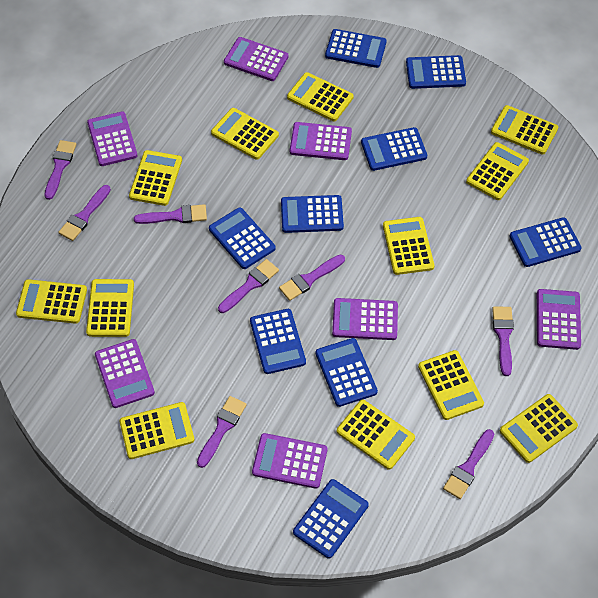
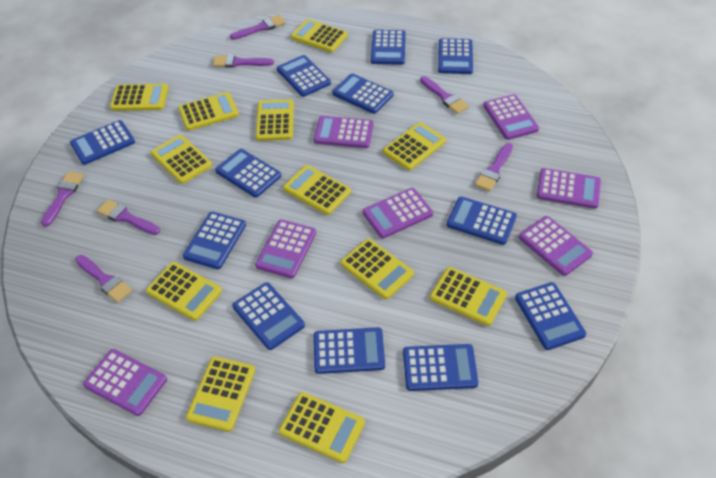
blue calculator: [209,207,276,269] [250,309,306,374] [281,195,344,233] [293,479,369,559] [315,338,378,407] [325,29,387,68] [361,127,427,171] [406,55,466,89] [509,217,582,267] = 9 -> [70,120,135,165] [183,212,246,269] [215,149,281,198] [232,282,305,350] [277,55,331,97] [314,327,385,374] [332,73,393,114] [371,30,406,65] [403,344,478,391] [438,38,473,74] [447,196,517,245] [515,282,586,350] = 12
purple brush: [44,140,76,200] [58,185,111,241] [134,204,207,224] [197,396,247,468] [218,259,279,313] [279,254,345,301] [443,429,494,499] [492,306,514,376] = 8 -> [41,172,84,227] [75,255,132,303] [97,199,160,235] [213,55,274,68] [230,15,286,40] [420,76,469,114] [475,143,513,191] = 7

